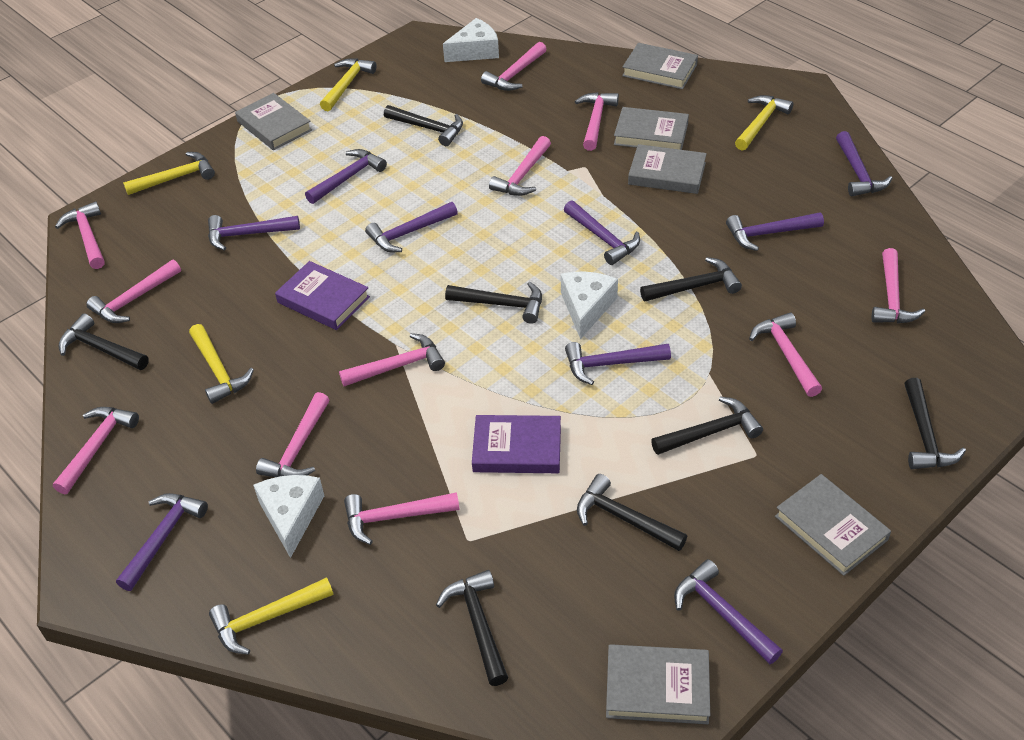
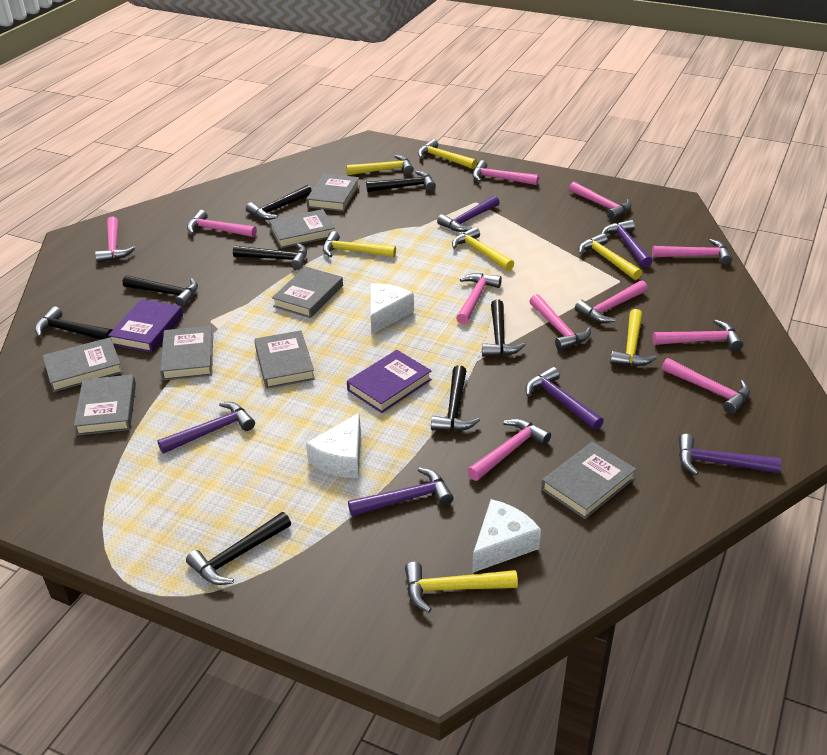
grey book: [235,93,312,150] [606,644,710,724] [614,107,689,150] [622,43,698,89] [628,144,707,194] [775,474,891,576] = 6 -> [43,337,123,392] [74,374,136,436] [160,326,213,380] [254,330,315,389] [269,209,335,248] [272,266,343,318] [306,174,360,212] [541,442,636,519] = 8
purple hammer: [116,493,208,591] [208,215,300,251] [305,149,387,204] [365,202,458,252] [564,200,640,265] [565,342,671,385] [674,559,783,664] [726,212,824,251] [836,131,892,196] = 9 -> [157,402,255,454] [348,467,453,516] [437,196,500,232] [526,367,604,430] [602,220,652,267] [679,434,781,475] = 6
yellow hammer: [123,152,215,195] [189,324,254,404] [209,577,334,655] [320,58,377,111] [735,95,793,151] = 5 -> [323,231,396,257] [346,155,414,175] [405,562,518,612] [418,139,477,169] [452,227,514,271] [579,233,642,280] [610,309,657,366] = 7

